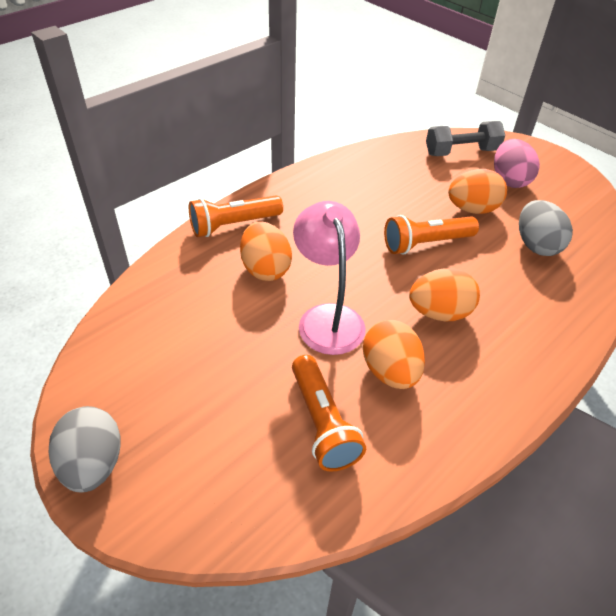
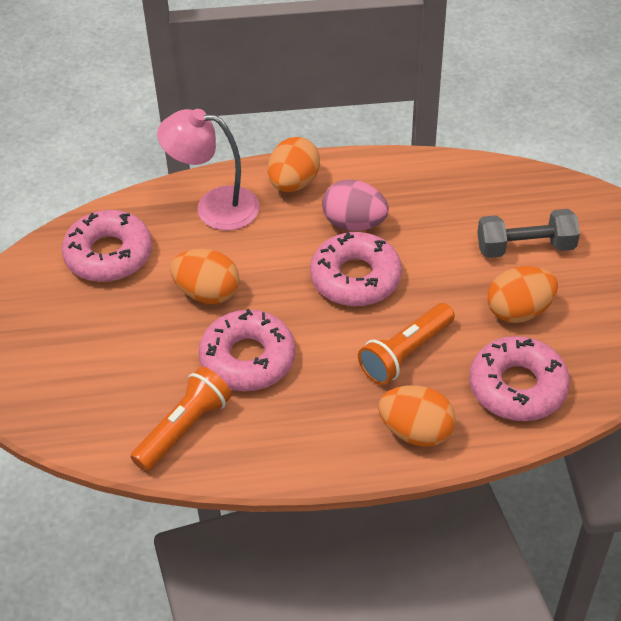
grey egg: [49,406,121,492] [519,200,573,256] = 2 -> none = 0
orange flashlight: [189,196,283,237] [292,355,366,472] [384,215,479,255] = 3 -> [130,367,232,472] [358,303,455,385] = 2
pink donut: none = 0 -> [62,210,152,282] [199,309,296,392] [310,232,402,306] [470,336,570,421] = 4

